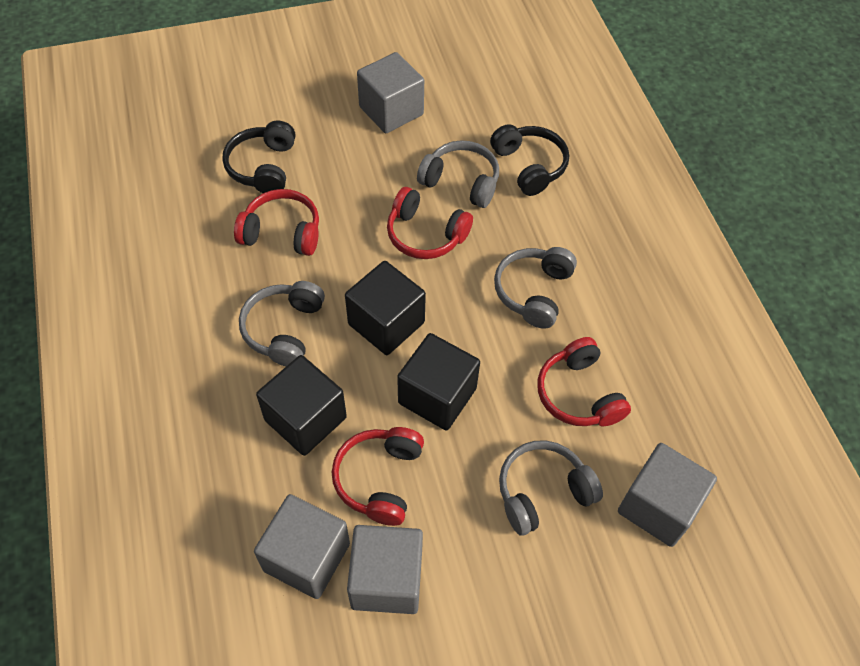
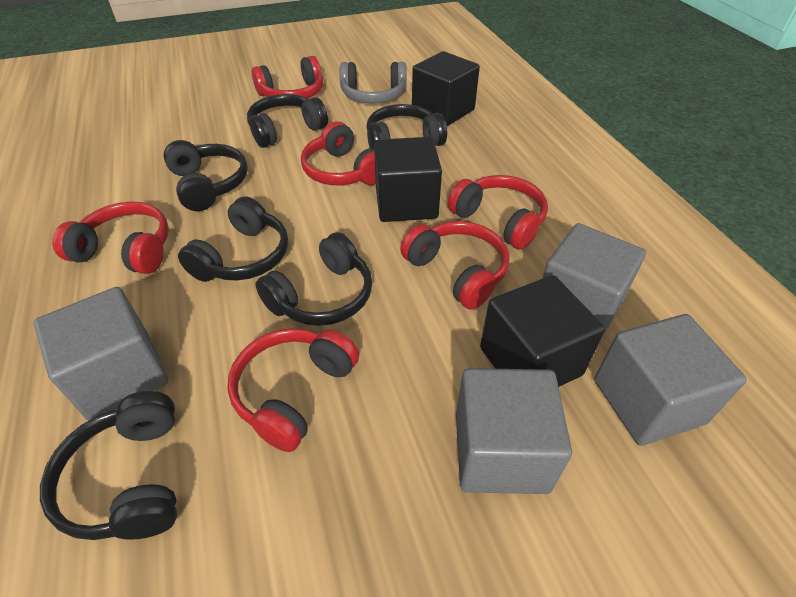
black headphones: [222,121,296,193] [490,124,569,196] = 2 -> [40,391,177,540] [164,140,248,211] [178,196,288,282] [247,94,328,148] [256,232,372,326] [366,104,447,148] = 6
grey headphones: [239,281,325,366] [417,140,499,208] [494,247,577,329] [499,440,603,536] = 4 -> [340,62,407,103] = 1
red headphones: [234,189,319,256] [332,427,424,526] [387,187,473,259] [537,337,631,426] = 4 -> [52,202,169,274] [227,328,359,452] [252,56,323,98] [301,121,376,185] [400,221,510,310] [448,175,548,250] = 6

